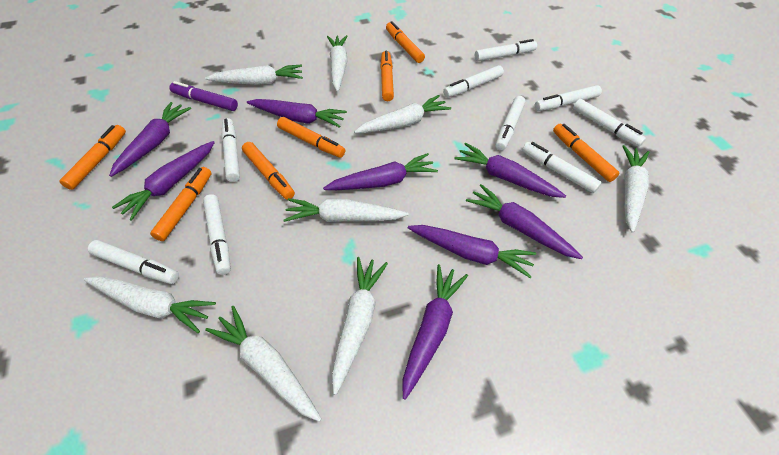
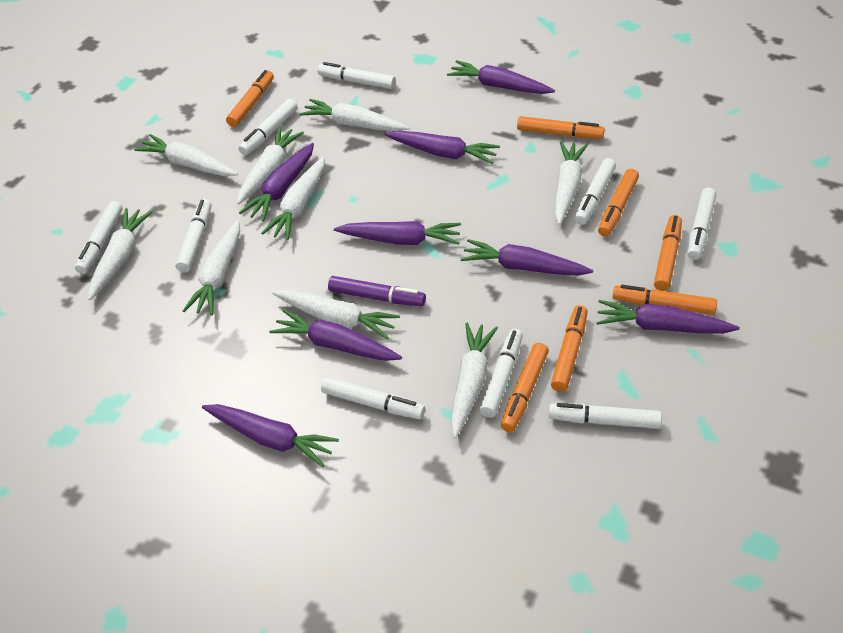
white carrot: [84,276,216,333] [205,65,303,85] [205,306,322,422] [283,198,409,222] [327,35,347,92] [332,257,388,395] [354,95,451,133] [622,145,649,233] = 8 -> [88,208,152,300] [134,134,238,176] [183,220,240,315] [237,127,304,205] [261,157,325,240] [272,290,400,340] [299,99,410,131] [451,323,498,438] [554,141,588,225] = 9

